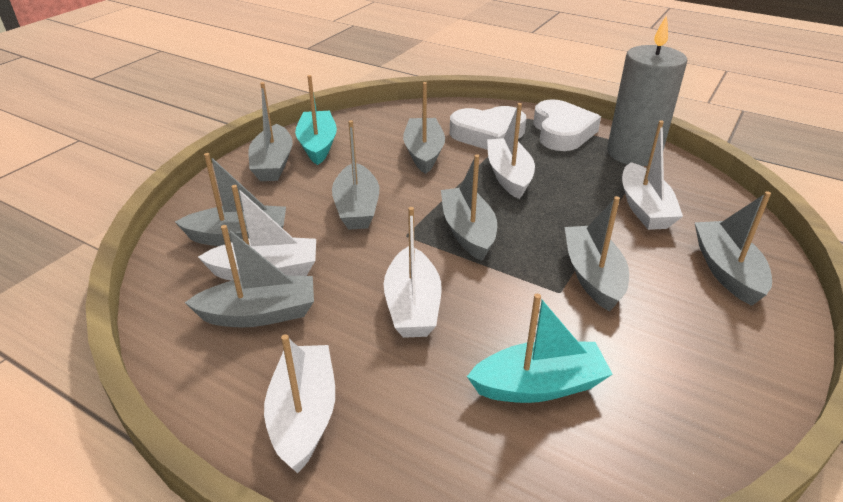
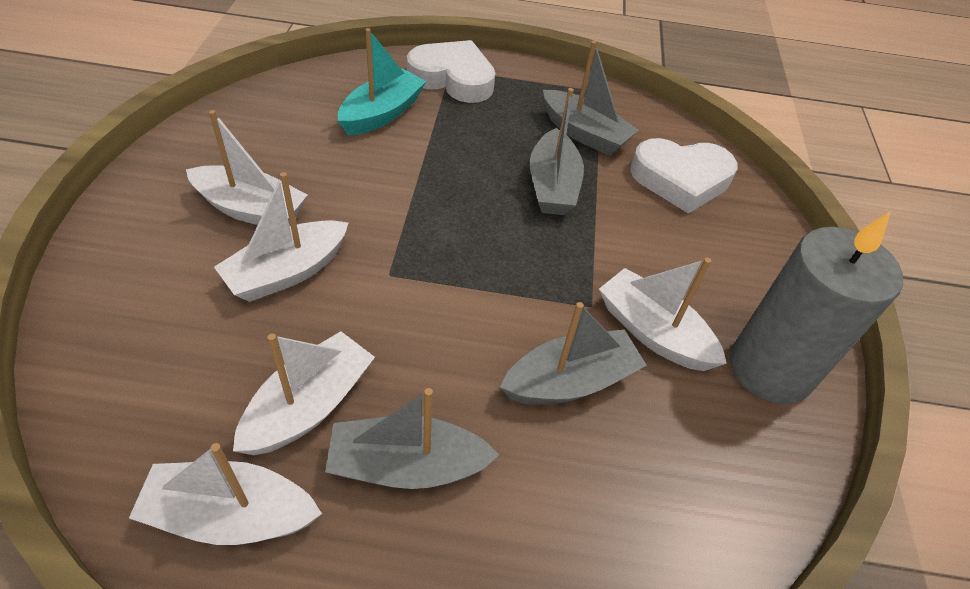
grey boat: [175,153,286,246] [184,225,314,327] [248,82,293,181] [332,120,379,230] [403,82,445,174] [441,154,497,261] [565,196,629,312] [694,191,772,306] = 8 -> [325,388,499,489] [500,302,647,404] [530,88,584,215] [543,41,639,156] = 4
turquoise boat: [295,75,337,165] [467,294,612,403] = 2 -> [338,28,426,135] = 1

